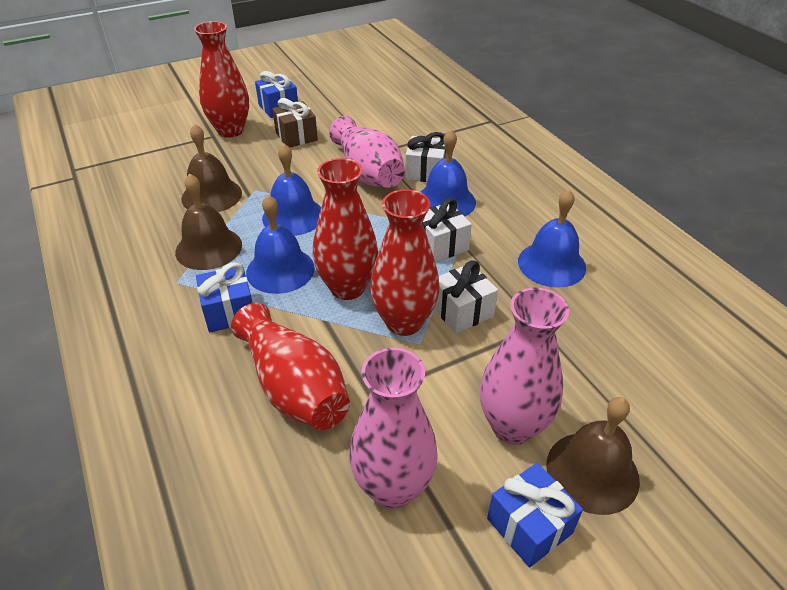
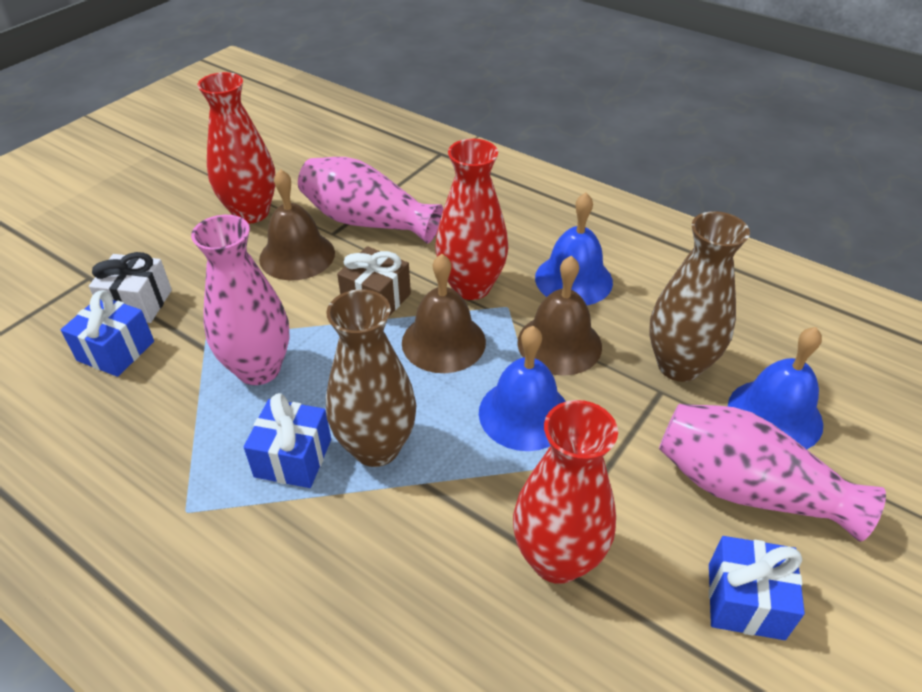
blue bell: [246,195,315,294] [262,143,321,236] [421,129,476,216] [518,189,586,288] = 4 -> [479,326,566,451] [535,193,613,305] [728,327,823,449] = 3
brown vase: none = 0 -> [326,289,416,467] [649,211,750,382] = 2
red vase: [194,21,249,138] [231,303,350,430] [313,158,378,300] [370,189,440,336] = 4 -> [197,72,275,224] [435,139,508,300] [513,400,618,584] = 3
white gift: [405,132,446,182] [423,198,472,262] [434,260,498,333] = 3 -> [89,252,172,323] = 1

